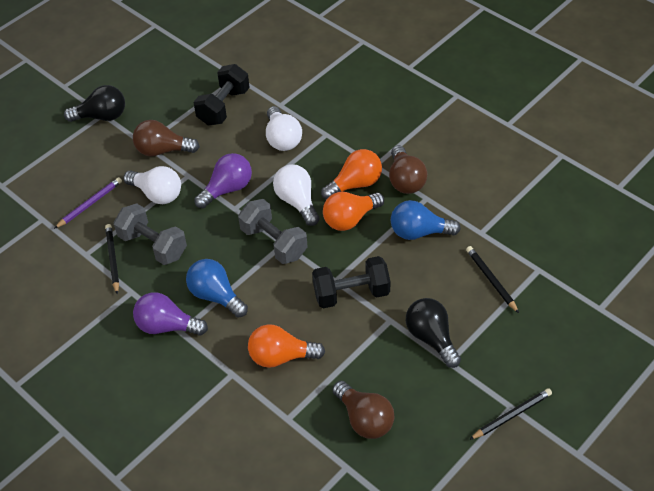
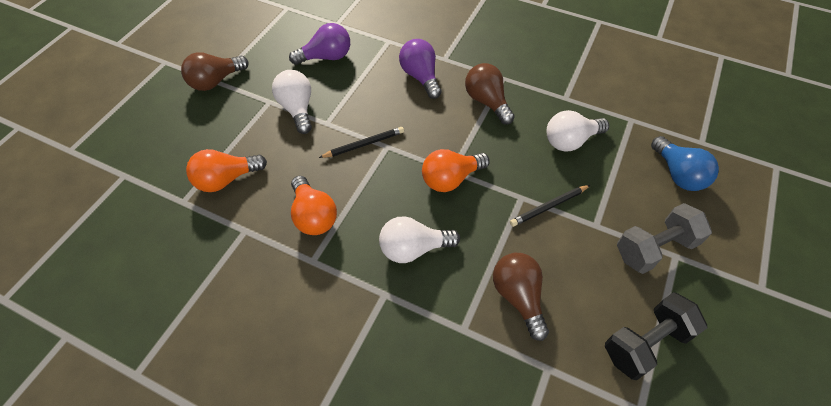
black dumbbell: [193,64,250,126] [312,256,390,308] = 2 -> [605,292,708,380] = 1
black light bulb: [64,85,125,122] [406,298,461,368] = 2 -> none = 0
black pencil: [105,224,119,295] [466,246,519,313] [469,388,552,440] = 3 -> [319,127,404,158] [510,185,590,227] = 2
blue light bulb: [186,259,248,318] [391,200,461,240] = 2 -> [651,136,719,191] = 1
grey dumbbell: [114,203,187,265] [238,199,308,264] = 2 -> [617,203,712,274] = 1
purple pencil: [54,177,122,229] = 1 -> none = 0

